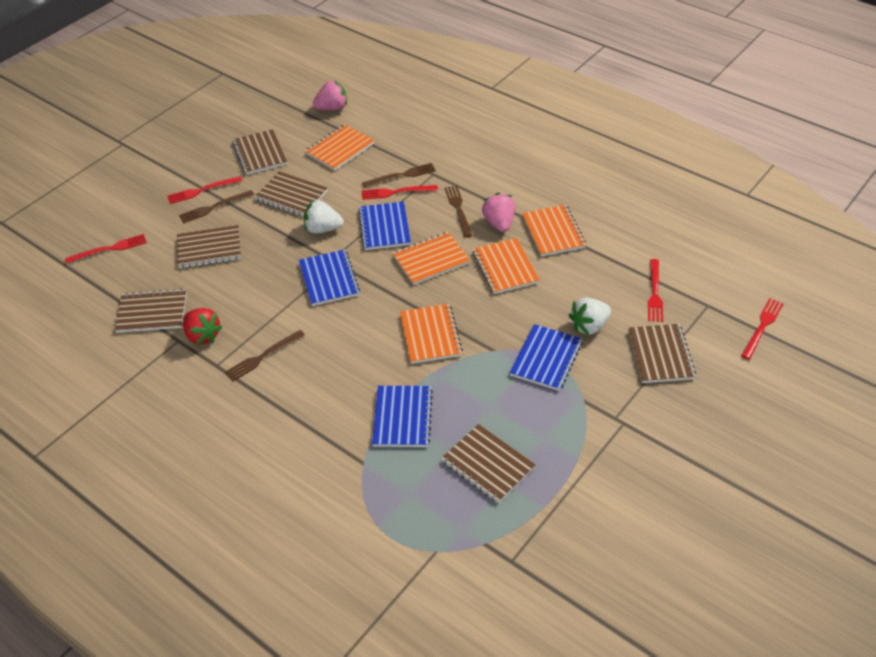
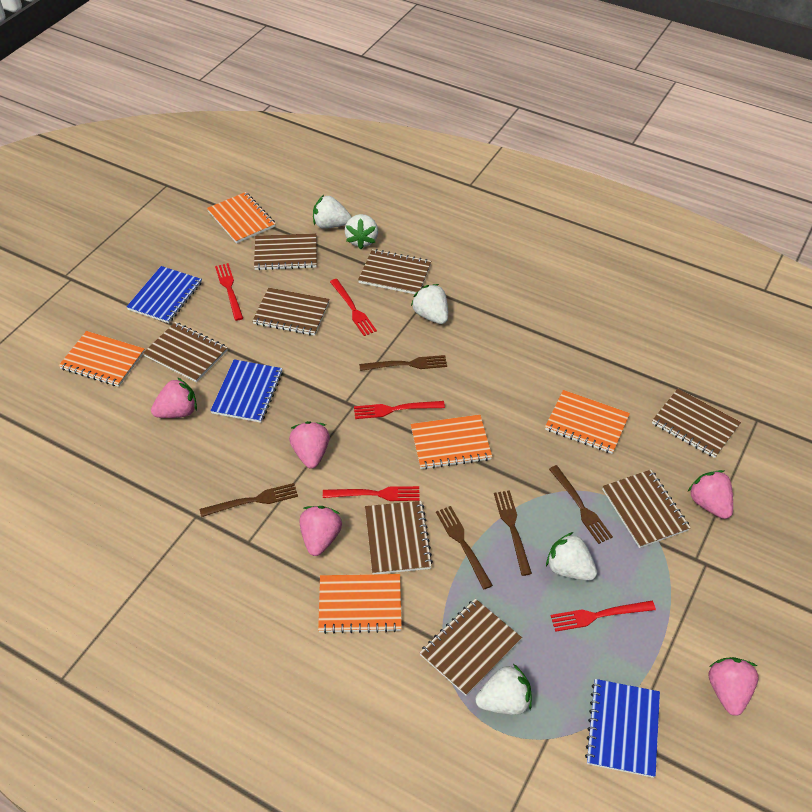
blue notebook: [299,249,360,306] [358,201,411,250] [372,386,433,447] [509,324,583,391] = 4 -> [126,266,202,323] [210,359,283,423] [585,679,660,778] = 3
brown fork: [179,190,254,224] [224,330,305,382] [362,163,436,187] [445,185,472,238] = 4 -> [200,483,298,517] [359,355,447,371] [436,506,493,589] [494,490,532,576] [549,465,613,544] = 5
brown notebook: [115,289,187,333] [177,225,241,268] [232,129,287,175] [254,171,328,217] [441,424,536,503] [628,324,696,383] = 6 -> [143,322,228,382] [252,288,330,336] [254,233,317,270] [358,249,431,294] [365,501,433,574] [419,599,522,696] [602,470,691,548] [652,389,741,458] = 8
pink strawberry: [313,80,347,110] [482,193,515,232] = 2 -> [151,377,197,418] [289,421,330,469] [300,506,342,556] [688,470,733,519] [709,657,759,716] = 5
red strawberry: [183,308,222,345] = 1 -> none = 0
white strawberry: [304,200,344,234] [569,298,611,335] = 2 -> [313,195,351,229] [345,214,378,249] [411,284,448,324] [475,664,532,715] [546,532,597,581] = 5

